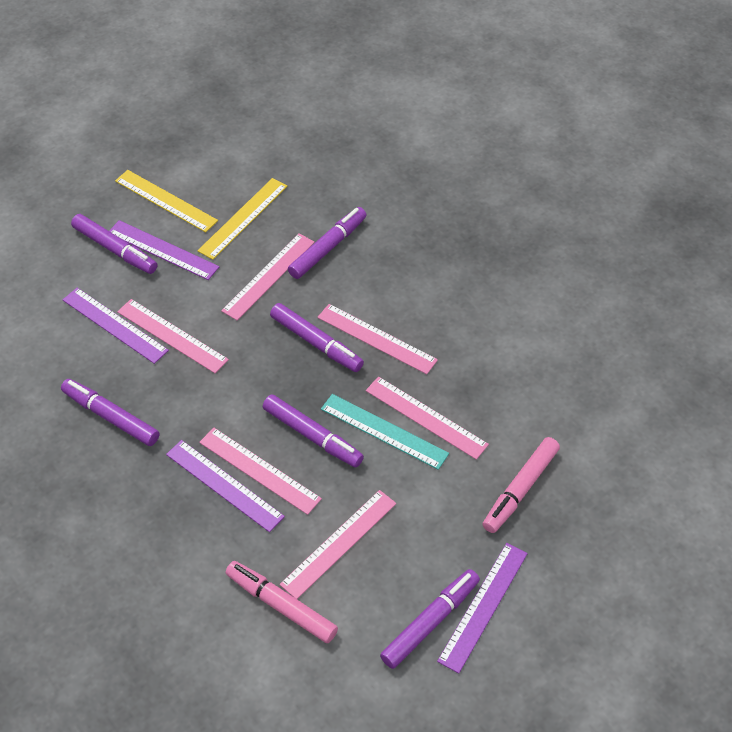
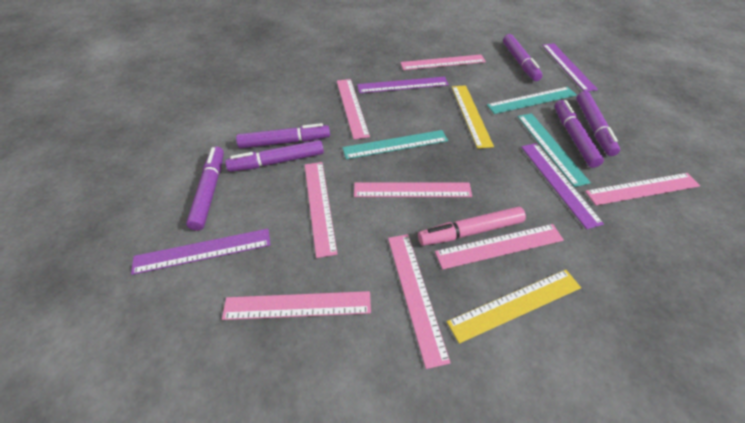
pink marker: [226,561,338,643] [483,437,560,533] = 2 -> [418,206,526,246] = 1
pink ruler: [117,299,229,373] [199,428,322,515] [221,233,315,320] [280,490,396,599] [317,304,438,374] [366,376,489,460] = 6 -> [222,291,371,320] [305,162,338,258] [337,79,370,140] [354,182,472,197] [388,234,451,369] [400,54,486,70] [435,224,564,270] [585,173,700,205] = 8
turquoise ruler: [321,394,449,470] = 1 -> [342,130,448,159] [487,87,576,114] [518,113,591,187] = 3

